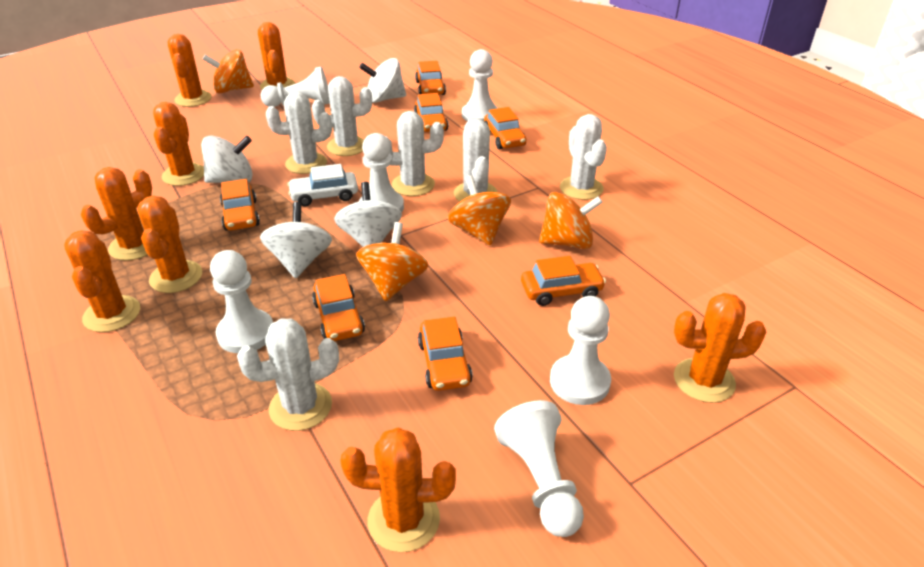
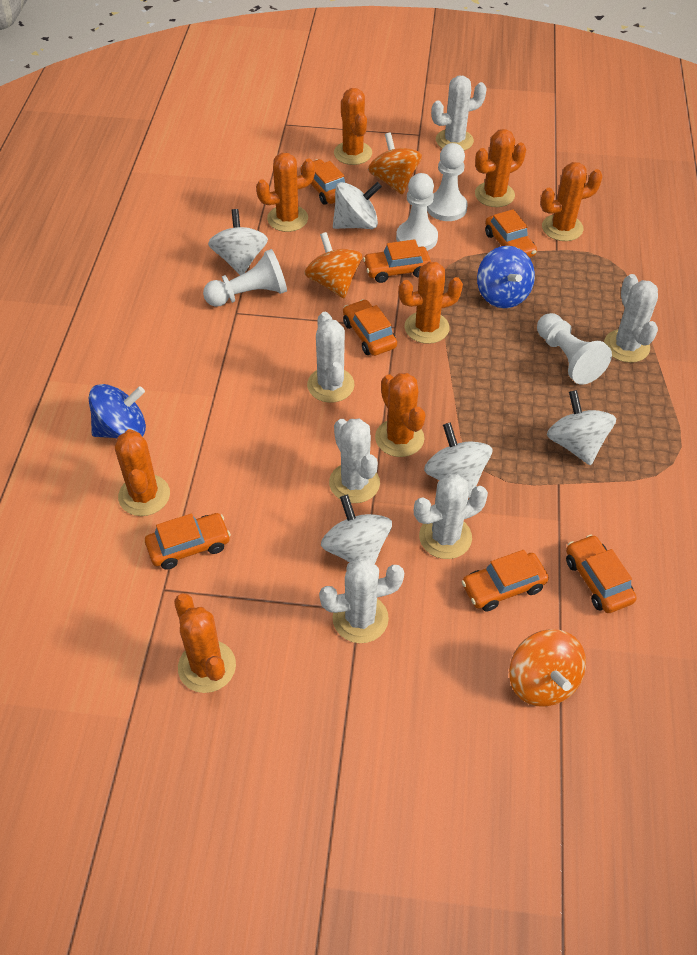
blue spinning top: none = 0 -> [89,384,146,438] [477,246,535,308] = 2
orange spinning top: [203,49,254,93] [356,222,428,301] [447,175,511,246] [539,192,603,249] = 4 -> [304,232,362,298] [368,133,422,194] [509,629,586,707] = 3
white car: [287,164,358,206] = 1 -> none = 0
white pawn: [210,250,273,353] [260,67,330,107] [359,133,404,213] [462,49,498,122] [494,400,584,537] [550,296,611,405] = 6 -> [203,249,287,307] [396,173,438,251] [427,143,468,221] [537,313,612,385] = 4
white spinning top: [201,135,253,183] [260,202,332,278] [334,182,402,247] [359,58,406,103] = 4 -> [208,209,268,275] [321,494,392,564] [333,182,382,229] [424,422,493,498] [547,390,616,465] = 5

